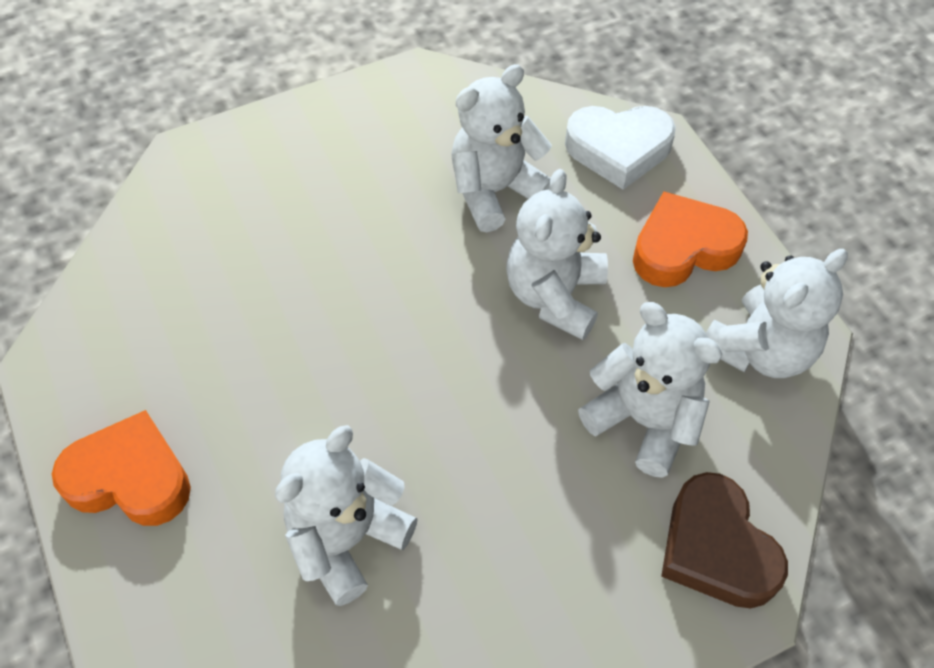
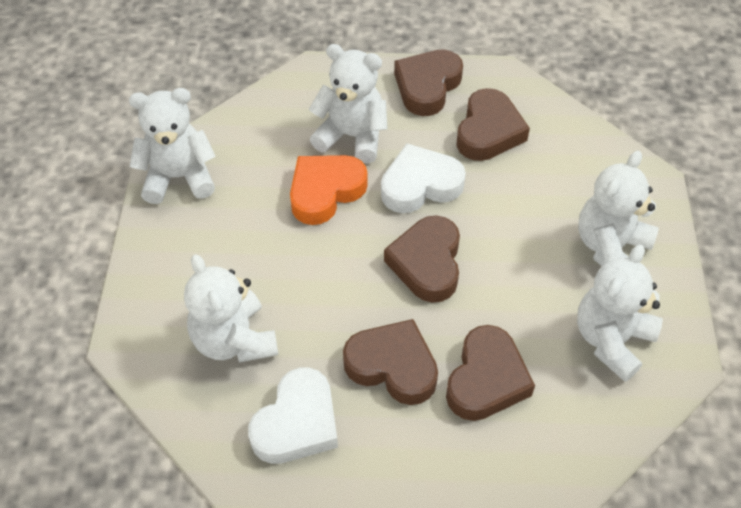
brown heart: [661,472,788,609] = 1 -> [343,319,438,405] [384,215,460,303] [394,49,463,116] [446,325,535,421] [457,88,530,161] = 5
orange heart: [52,410,191,526] [633,192,748,287] = 2 -> [290,155,368,225] = 1
white heart: [565,106,676,190] = 1 -> [248,367,338,464] [381,143,466,213] = 2

